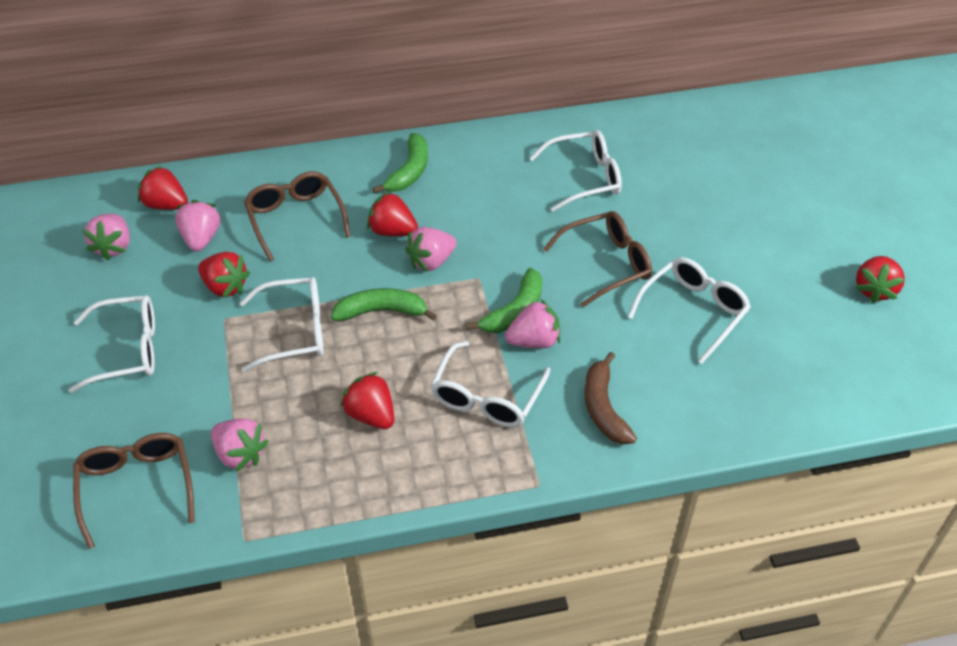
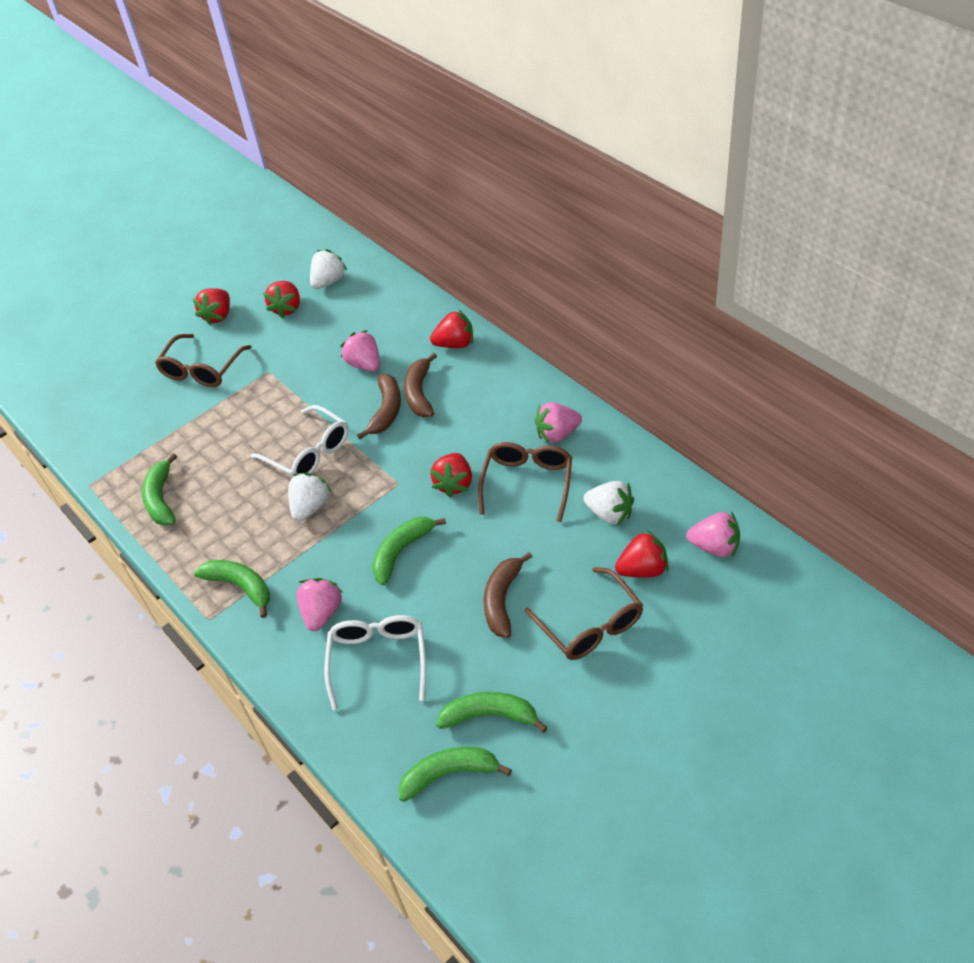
brown banana: [584,352,637,444] = 1 -> [357,374,401,439] [404,353,437,417] [483,552,532,638] = 3
green banana: [331,288,437,321] [373,133,428,194] [466,268,542,333] = 3 -> [142,453,177,526] [194,560,270,618] [372,517,446,585] [399,747,512,802] [436,692,548,733] = 5
pink strawberry: [82,214,130,260] [175,200,220,252] [211,418,269,472] [405,227,456,272] [505,299,560,348] = 5 -> [296,578,343,631] [340,330,380,372] [535,402,582,443] [687,512,740,557] = 4
white glasses: [69,295,155,393] [240,277,324,372] [430,341,550,427] [529,130,622,212] [628,257,751,364] = 5 -> [251,405,348,477] [325,615,426,710] = 2
white strawberry: none = 0 -> [288,473,331,521] [310,249,347,289] [583,481,634,526] = 3

